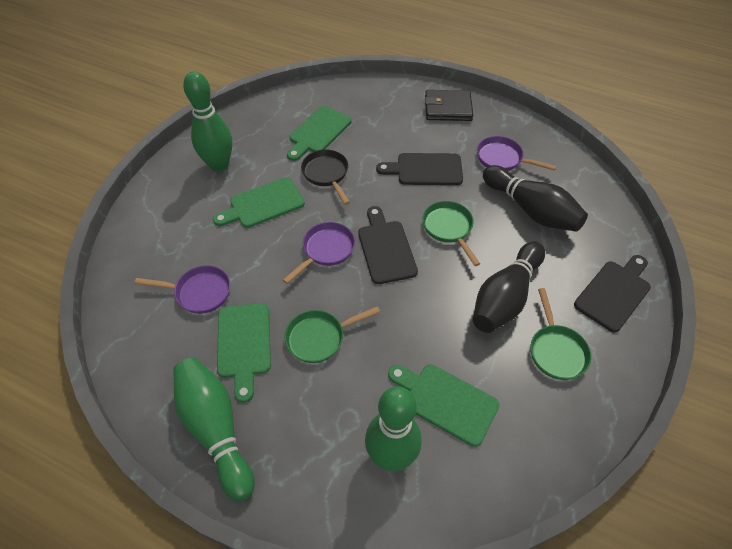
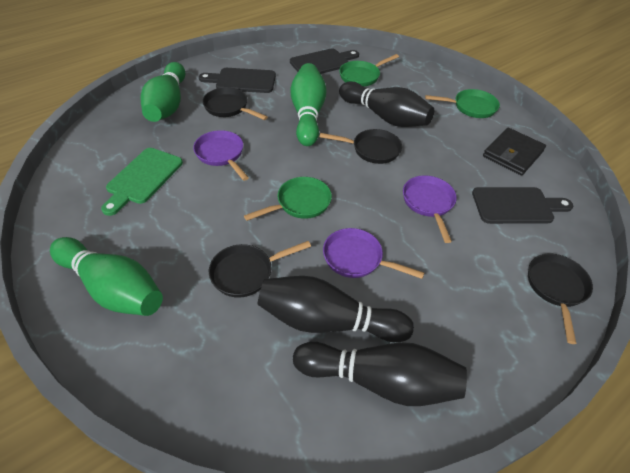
black bowling pin: [473,241,545,333] [483,165,588,232] = 2 -> [257,276,414,342] [293,342,467,406] [339,81,434,127] = 3
black pan: [301,150,350,205] = 1 -> [202,87,268,120] [209,241,311,298] [320,129,402,164] [528,254,593,344] = 4
green cutting board: [213,177,305,228] [217,303,271,403] [287,106,352,161] [388,364,500,447] = 4 -> [101,148,183,216] = 1

